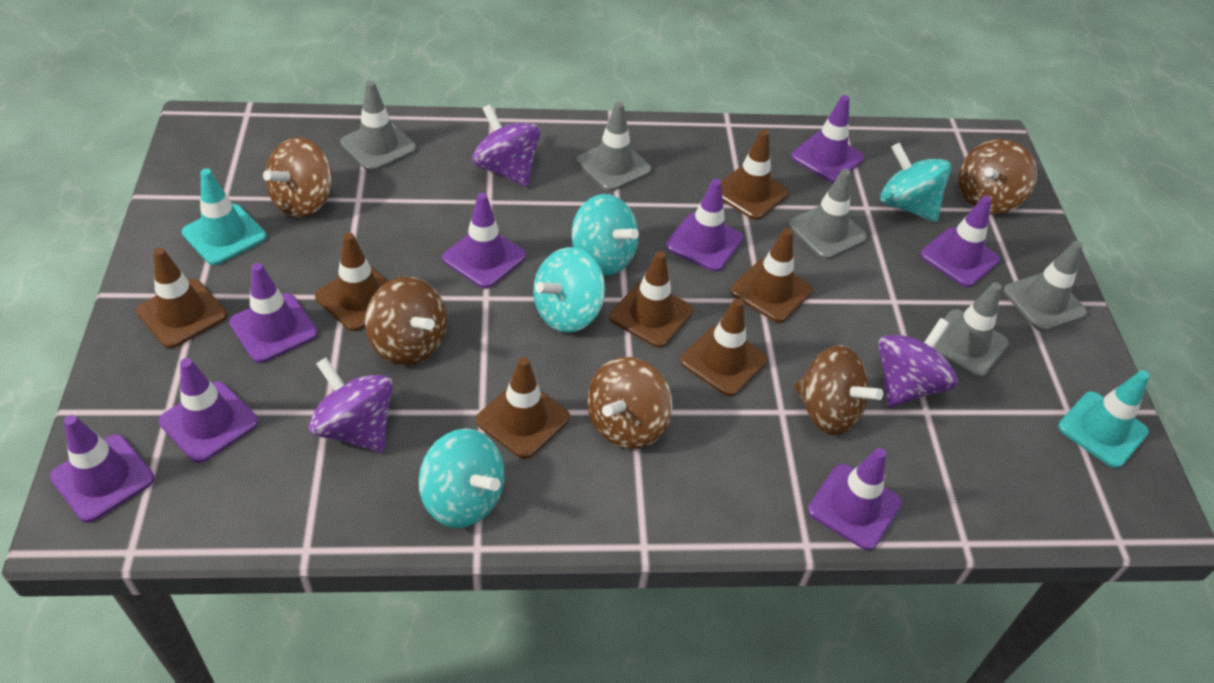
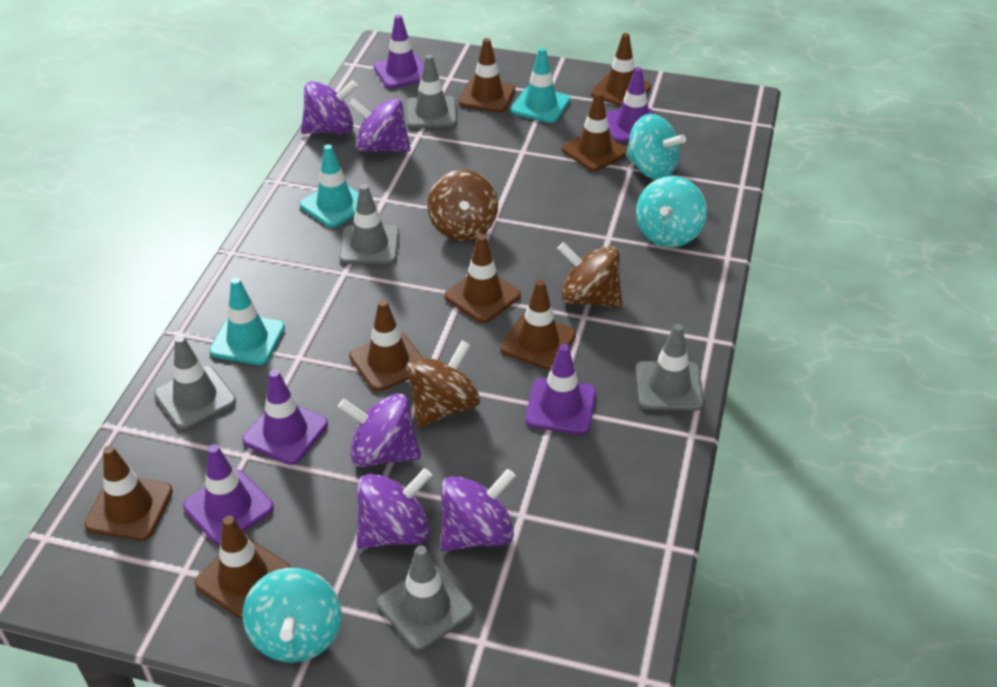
brown spinning top: [263,137,332,218] [365,277,447,365] [587,357,673,449] [794,345,883,436] [959,139,1037,214] = 5 -> [407,340,480,427] [427,170,498,241] [557,242,622,308] = 3
brown traffic cone: [136,248,227,348] [315,232,389,331] [476,357,570,459] [610,251,694,348] [680,298,768,396] [721,130,789,220] [731,228,813,323] = 7 -> [84,446,173,541] [194,516,291,619] [349,300,424,391] [444,234,521,323] [459,38,515,112] [500,280,576,370] [561,92,627,171] [591,33,651,106] = 8
purple spinning top: [309,357,393,453] [472,104,541,187] [878,318,958,408] = 3 -> [301,80,358,134] [338,394,421,467] [348,99,411,152] [356,468,432,548] [441,469,516,551] = 5
purple traffic cone: [50,415,155,523] [159,358,258,463] [229,263,318,363] [442,193,526,288] [666,179,743,271] [791,95,864,183] [808,448,902,550] [920,196,1000,287] = 8 -> [183,444,274,545] [242,370,328,465] [373,15,424,88] [525,344,596,434] [606,67,654,142] = 5
turquoise spinning top: [419,429,505,528] [533,247,605,333] [572,194,639,276] [880,142,951,222] = 4 -> [242,568,342,663] [626,114,686,180] [636,176,707,248] = 3
turquoise traffic cone: [182,168,267,265] [1058,370,1149,468] = 2 -> [209,277,285,365] [299,144,359,228] [511,47,571,123] = 3

